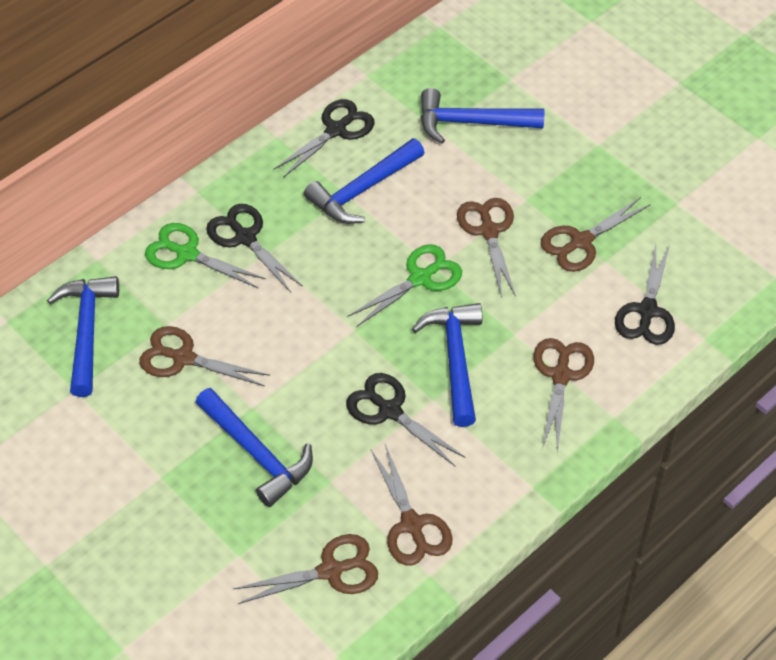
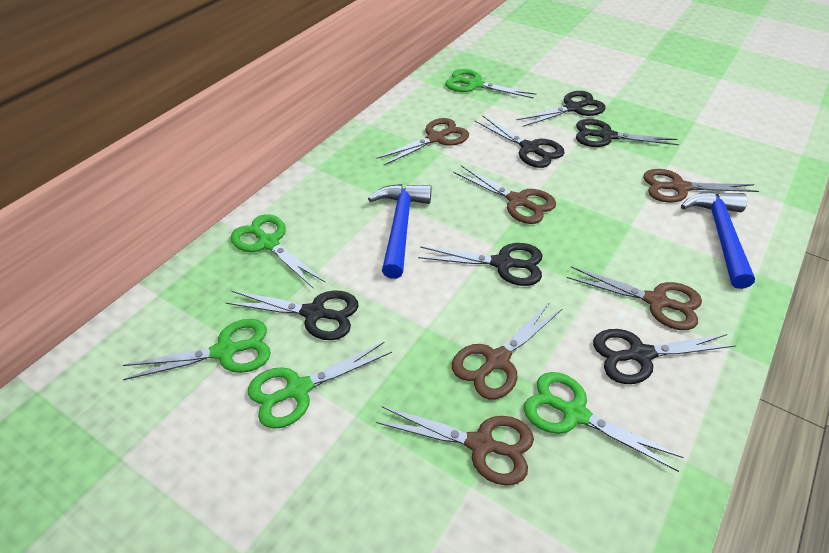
black scissors: [206,204,303,292] [273,99,374,178] [346,373,465,467] [615,244,675,345] = 4 -> [226,291,359,340] [418,243,543,286] [475,115,565,168] [517,91,606,127] [576,119,679,147] [593,329,736,384] = 6
blue hammer: [47,276,119,397] [195,388,313,507] [304,138,424,224] [412,303,482,427] [421,88,544,144] = 5 -> [368,184,432,279] [681,192,755,289] = 2
green scissors: [145,223,266,289] [348,244,462,327] = 2 -> [123,319,271,380] [231,214,326,289] [248,342,392,429] [445,69,536,99] [524,372,683,472] = 5

